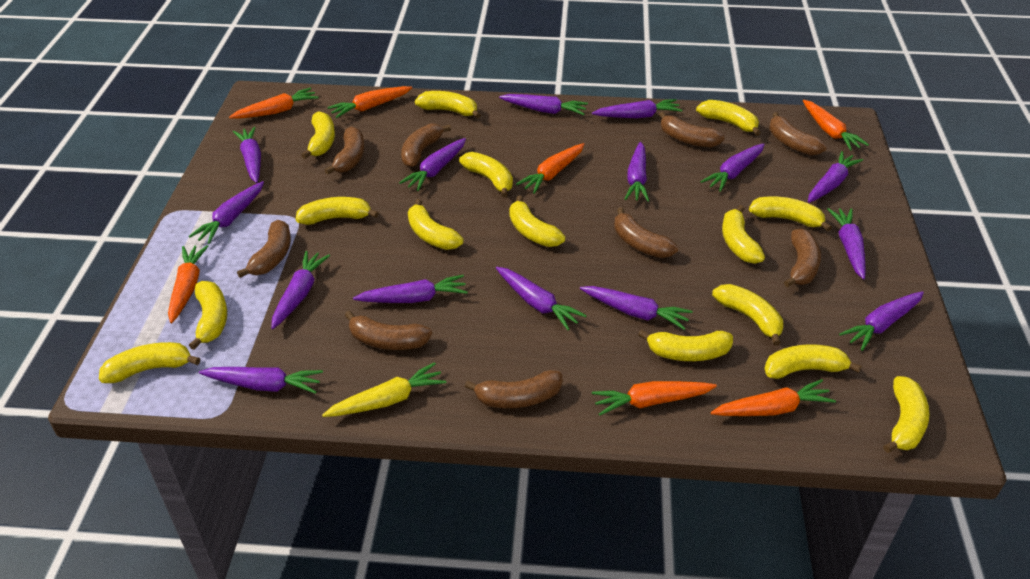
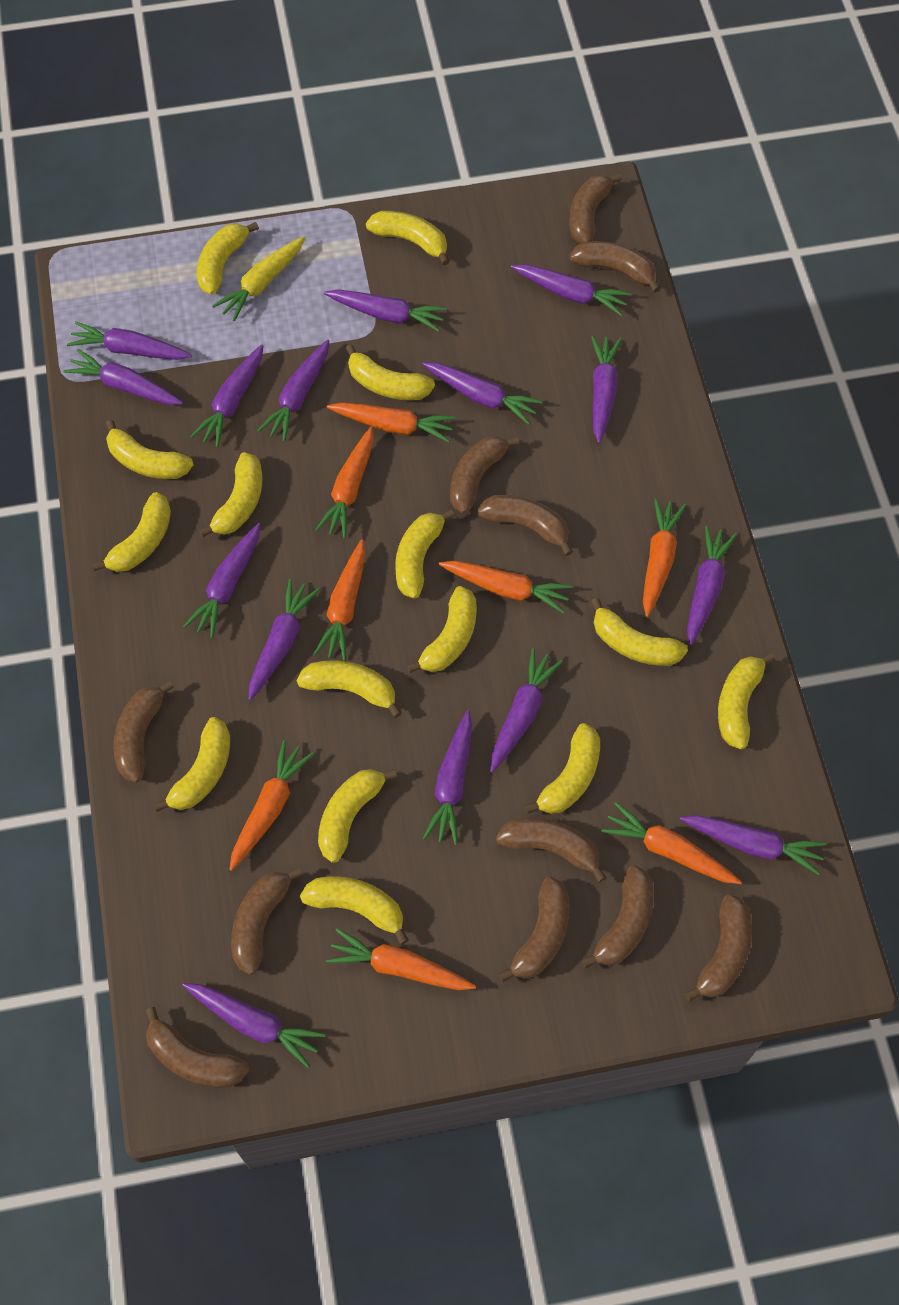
brown banana: [237,220,291,278] [324,126,365,175] [345,311,432,350] [401,123,451,167] [465,370,563,408] [614,207,678,258] [659,112,725,147] [769,112,827,156] [784,229,821,287] = 9 -> [113,681,174,783] [145,1007,249,1088] [231,867,302,975] [450,436,520,514] [477,495,573,556] [496,818,606,882] [498,877,569,982] [569,173,622,243] [570,241,660,292] [581,865,654,968] [685,894,752,1002] = 11
orange carrot: [168,245,208,323] [229,87,319,119] [327,86,412,118] [516,143,585,194] [592,381,717,416] [711,379,836,416] [803,100,869,151] = 7 -> [229,740,314,871] [313,539,366,661] [315,427,374,539] [326,928,476,990] [327,402,455,442] [438,561,573,614] [601,802,742,884] [643,498,686,617] = 8

